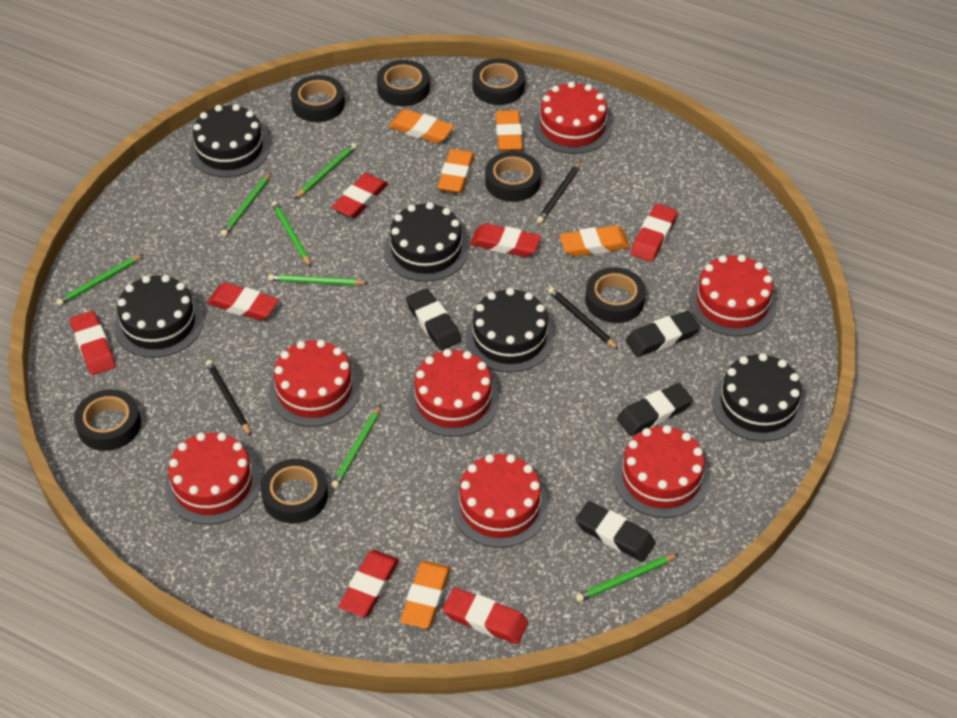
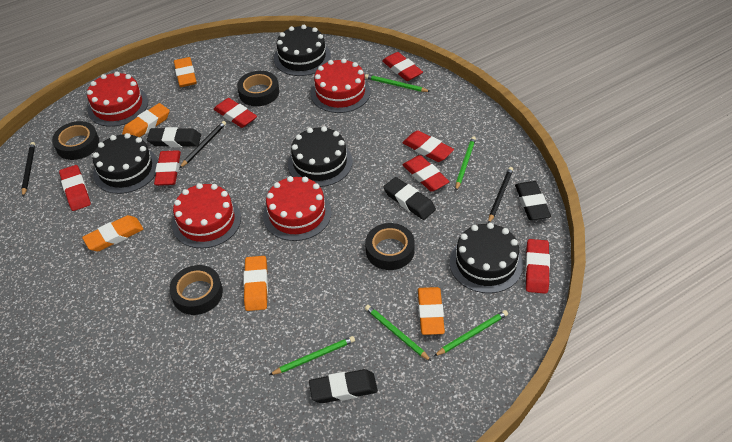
black cake: [114,275,203,358] [189,104,270,177] [384,202,469,282] [465,288,554,373] [712,353,805,442] = 5 -> [93,133,158,194] [274,25,331,76] [288,126,353,187] [450,223,523,293] = 4
black tape: [74,389,141,451] [261,459,328,524] [291,75,345,122] [377,60,430,106] [472,59,525,105] [485,151,541,202] [585,267,646,323] = 7 -> [52,121,99,160] [169,265,223,315] [237,71,279,106] [365,223,415,270] = 4
green pencil: [56,254,144,306] [221,172,271,236] [268,274,368,286] [272,201,311,267] [294,143,357,199] [331,405,381,489] [576,554,679,602] = 7 -> [269,336,355,375] [365,74,431,92] [365,305,431,361] [434,310,508,356] [455,136,476,190] = 5
red cake: [165,432,261,525] [269,340,360,427] [407,349,499,437] [452,454,548,548] [533,81,612,154] [614,425,710,518] [689,255,777,336] = 7 -> [87,72,148,127] [172,183,241,248] [263,176,332,241] [311,58,370,113] = 4

